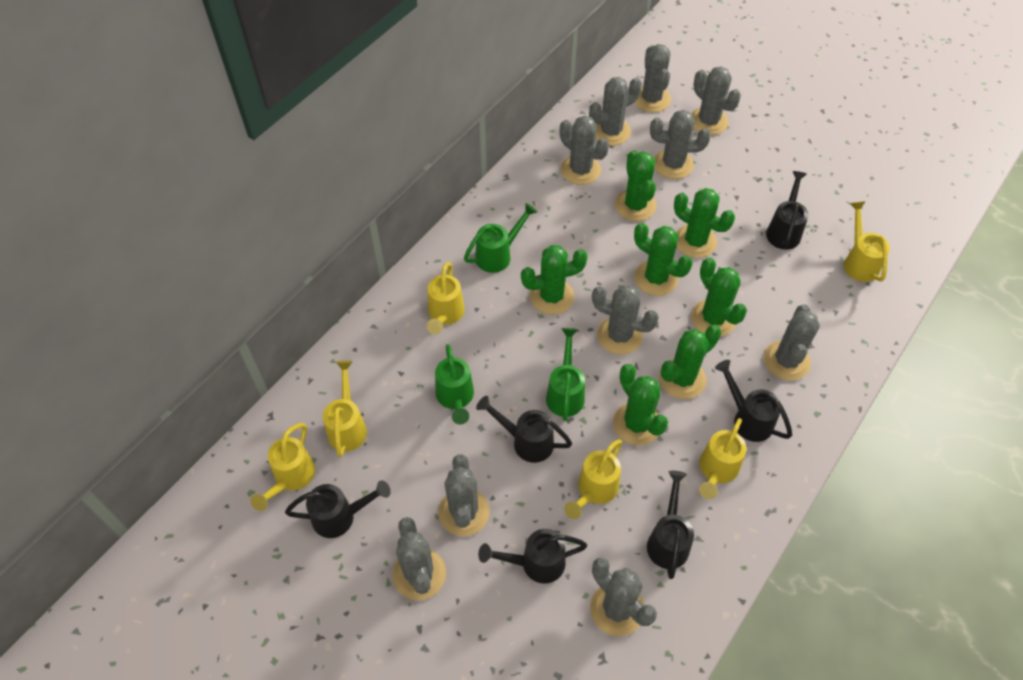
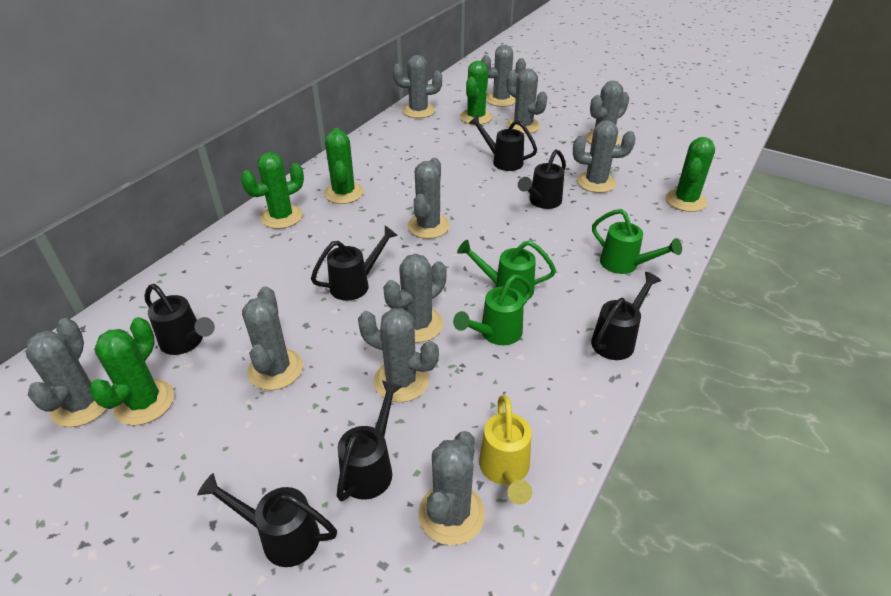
black watering can: [285,480,391,538] [476,396,572,463] [478,529,587,583] [647,471,694,579] [715,360,792,442] [766,171,808,250] = 6 -> [144,284,215,355] [197,473,337,567] [311,226,398,301] [337,381,403,502] [469,115,537,171] [518,149,566,209] [591,272,661,360] = 7
green cactus: [521,245,588,315] [613,364,668,446] [615,150,657,221] [634,223,693,296] [659,325,721,399] [674,188,735,258] [691,258,747,337] = 7 -> [89,317,174,426] [241,152,304,229] [324,128,364,204] [460,61,493,125] [665,137,715,212] = 5
grey cactus: [392,517,446,600] [438,454,490,536] [560,116,609,185] [589,77,642,146] [590,558,657,636] [592,285,659,355] [634,44,671,112] [650,110,711,179] [691,66,741,135] [764,304,820,380] = 10 -> [26,318,107,427] [242,287,303,390] [358,308,439,402] [383,254,447,343] [393,55,442,118] [407,158,450,239] [418,431,485,545] [481,45,526,107] [506,68,547,134] [573,120,636,193] [585,81,629,146] = 11
yellow watering can: [251,423,315,511] [323,360,367,457] [427,262,465,334] [564,439,622,519] [699,418,746,499] [844,201,890,282] = 6 -> [479,395,532,505] = 1

